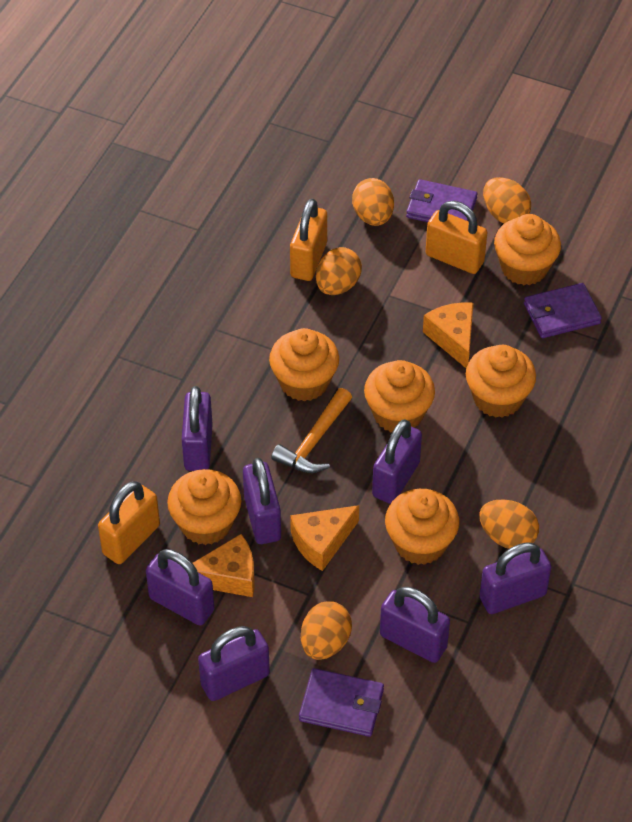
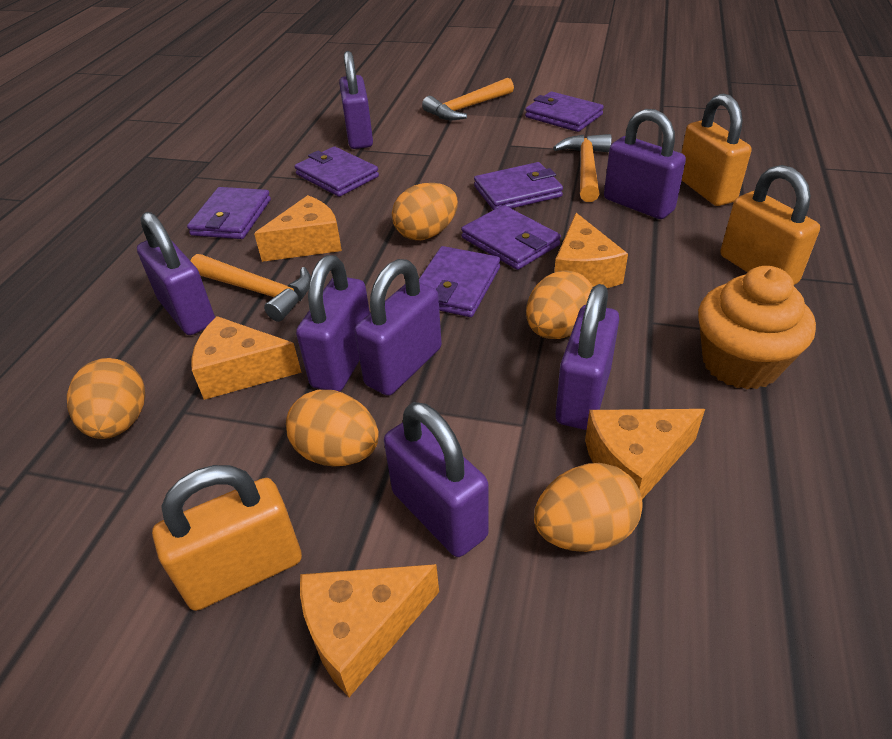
orange cheese: [193,534,255,597] [290,505,359,571] [423,302,473,368] = 3 -> [191,316,302,400] [254,195,342,262] [300,564,439,697] [554,213,628,288] [585,409,705,499] = 5
orange cupcake: [167,469,241,545] [269,328,339,402] [364,360,435,433] [385,489,459,565] [466,345,536,418] [494,214,561,285] = 6 -> [698,266,816,389] = 1
orange hammer: [271,388,352,473] = 1 -> [191,254,311,322] [422,78,514,120] [553,134,612,202] = 3
purple wallet: [299,668,384,737] [406,179,478,222] [524,283,602,338] = 3 -> [187,187,271,239] [295,147,379,197] [419,246,500,317] [461,205,561,270] [474,162,563,210] [525,92,604,132] = 6

